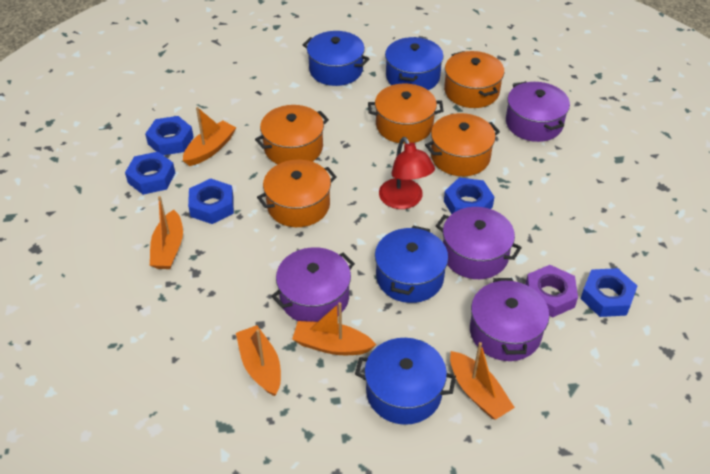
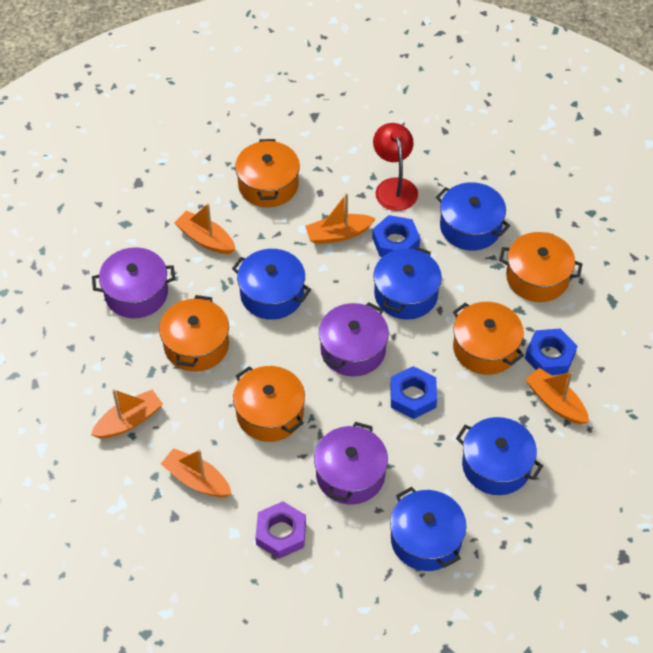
blue nut: [125,152,175,195] [145,116,194,155] [188,178,234,224] [444,178,494,214] [581,268,637,317] = 5 -> [372,215,420,257] [390,366,437,419] [525,328,577,375] = 3
blue pot: [303,31,370,86] [355,338,456,425] [375,226,448,303] [385,37,444,90] = 4 -> [232,249,311,320] [373,246,442,320] [390,487,466,571] [436,182,510,251] [456,417,543,495] = 5
purple pot: [271,247,355,322] [436,207,522,279] [470,278,549,361] [506,81,570,142] = 4 -> [92,247,175,318] [314,422,388,505] [319,302,389,376] = 3

